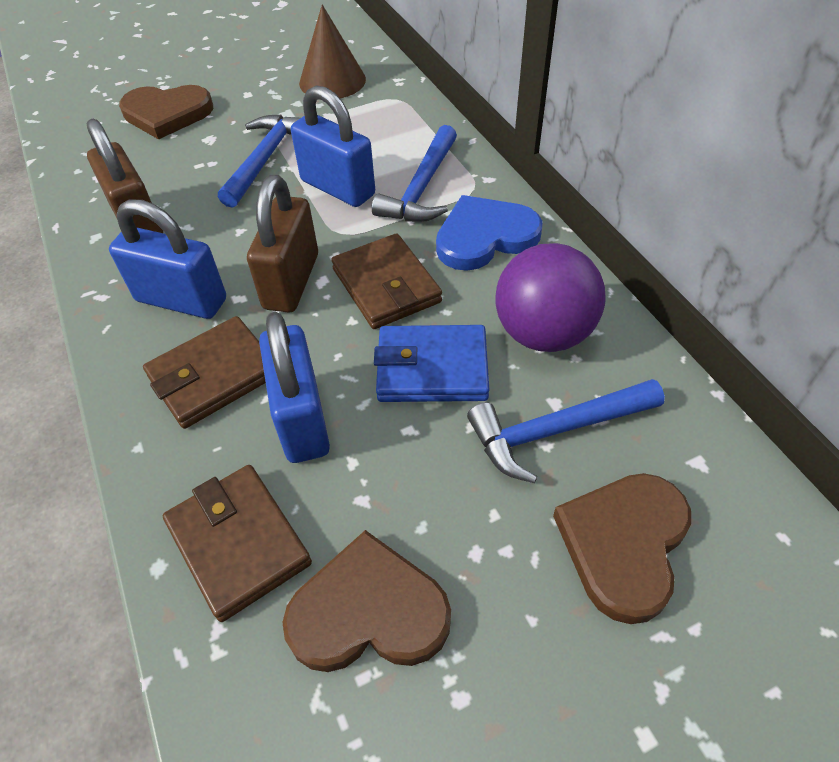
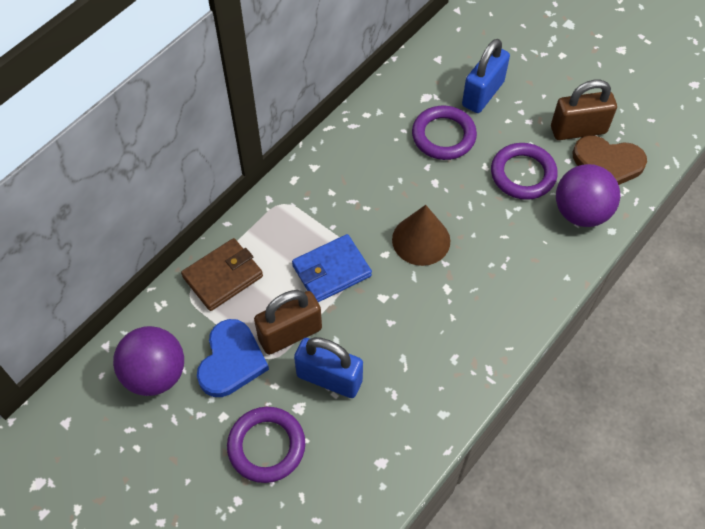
blue hammer: [218,115,300,208] [372,125,457,222] [467,379,665,483] = 3 -> none = 0
blue padlock: [109,200,226,319] [259,312,330,463] [291,85,375,207] = 3 -> [294,337,363,398] [462,39,510,113] = 2
brown heart: [119,85,213,140] [282,530,451,672] [553,473,691,624] = 3 -> [572,135,647,185] = 1
brown wallet: [143,316,266,429] [163,465,312,622] [331,233,442,329] = 3 -> [181,238,263,311] = 1
purple ball: [495,243,606,352] = 1 -> [113,326,184,396] [556,164,620,227] = 2
purple ring: none = 0 -> [227,407,305,483] [412,106,477,160] [491,143,558,200] = 3

